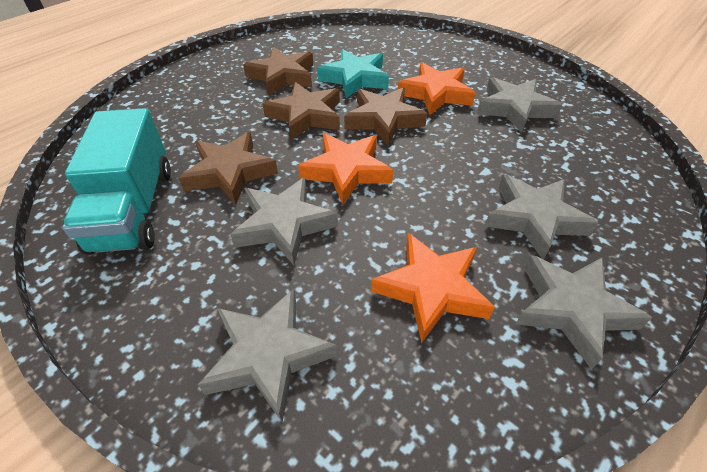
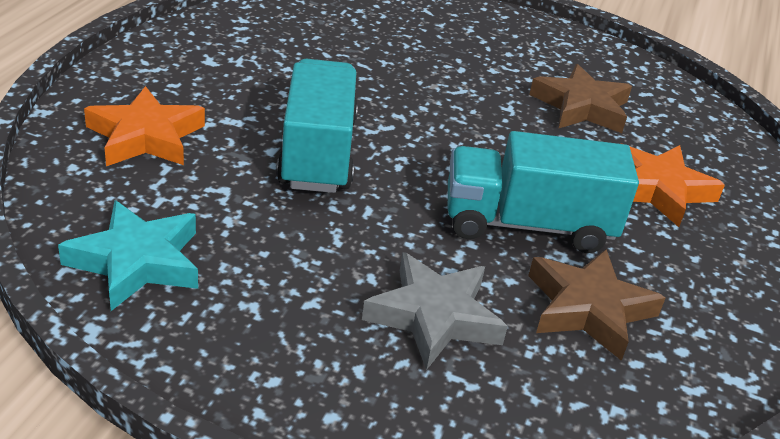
brown star: [179,132,278,205] [243,47,313,95] [263,82,340,140] [344,88,427,146] = 4 -> [528,249,665,361] [529,64,632,133] = 2
grey star: [198,289,337,422] [230,177,338,265] [477,77,562,133] [485,174,599,260] [516,255,652,370] = 5 -> [362,252,508,370] = 1
orange star: [298,133,393,204] [371,233,495,343] [398,62,475,115] = 3 -> [84,86,205,166] [629,145,725,227] = 2
turquoise truck: [62,108,171,255] = 1 -> [276,59,358,193] [448,131,639,253] = 2

